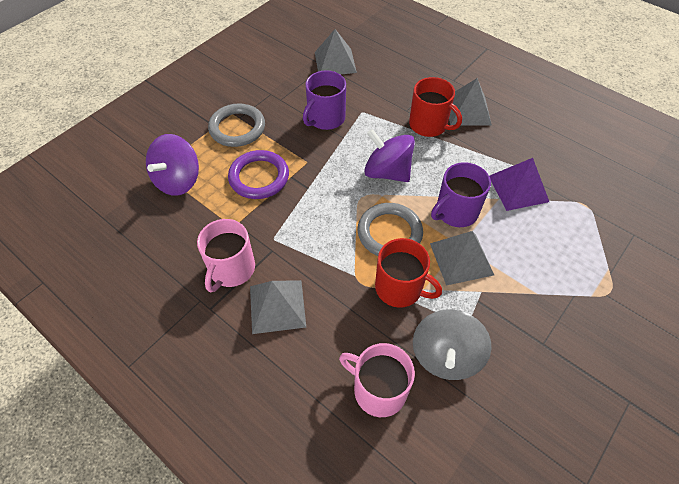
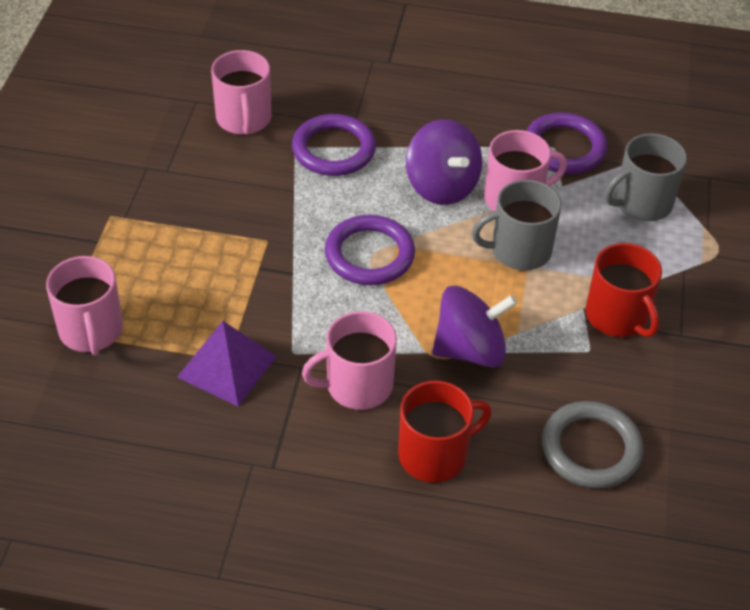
grey mug: none = 0 -> [472,180,561,270] [605,133,687,221] = 2
grey pyramid: [250,280,306,334] [315,29,357,74] [430,231,494,286] [449,78,492,126] = 4 -> none = 0
grey ring: [208,103,265,147] [358,203,423,256] = 2 -> [542,401,644,489] = 1
grey spinning top: [413,309,491,380] = 1 -> none = 0
pink mug: [197,219,255,292] [339,343,415,417] = 2 -> [46,256,123,355] [211,50,271,135] [302,311,397,410] [484,130,567,211] = 4
purple mug: [303,70,346,130] [431,162,491,227] = 2 -> none = 0
purple ring: [228,150,289,199] = 1 -> [292,114,376,176] [325,215,415,285] [526,112,607,174] = 3

